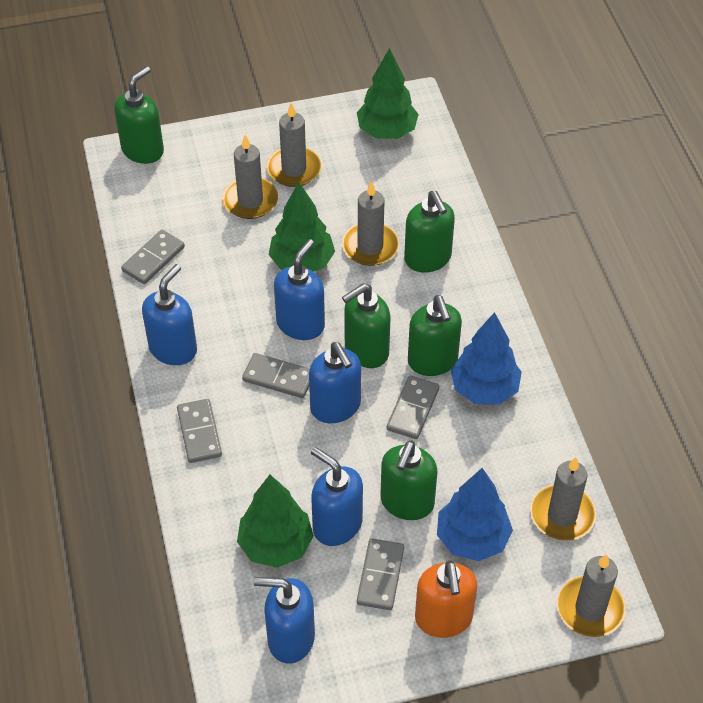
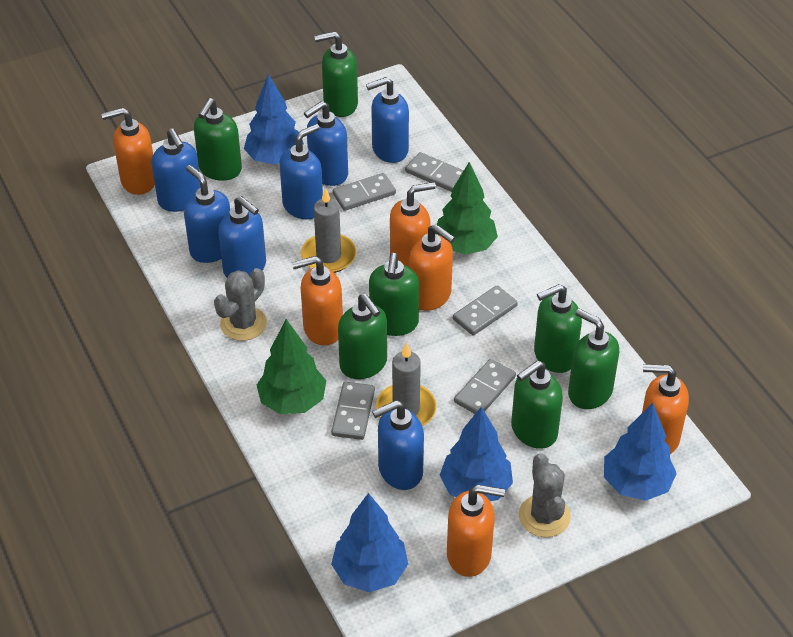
blue soap dispenser: [142,264,197,365] [254,577,315,664] [274,239,325,340] [309,342,361,423] [311,447,363,546] = 5 -> [152,128,200,212] [184,165,230,263] [218,196,266,278] [279,124,323,219] [304,101,348,186] [366,77,409,163] [372,400,424,490] = 7
blue tree: [437,468,513,561] [451,312,522,405] = 2 -> [244,74,304,165] [331,493,408,592] [440,407,513,501] [604,403,677,501] = 4
green soap dispenser: [114,66,164,164] [342,283,391,368] [381,441,437,520] [404,191,455,273] [408,295,462,376] = 5 -> [194,98,242,181] [314,31,358,117] [338,294,387,379] [369,253,419,336] [511,360,563,449] [534,284,582,373] [568,309,619,409] = 7
green tree: [237,475,314,568] [269,182,335,271] [357,48,419,139] = 3 -> [257,319,326,414] [435,162,498,255] = 2
grey cactus: none = 0 -> [214,268,267,341] [519,453,571,537] = 2
grey candle: [222,135,278,219] [267,103,321,187] [342,181,399,266] [531,457,596,541] [557,554,625,637] = 5 -> [301,188,356,273] [376,343,437,426] = 2
orange soap dispenser: [415,560,477,638] = 1 -> [101,108,155,195] [292,256,343,345] [390,182,436,267] [409,224,455,311] [447,485,505,577] [642,364,689,454] = 6

